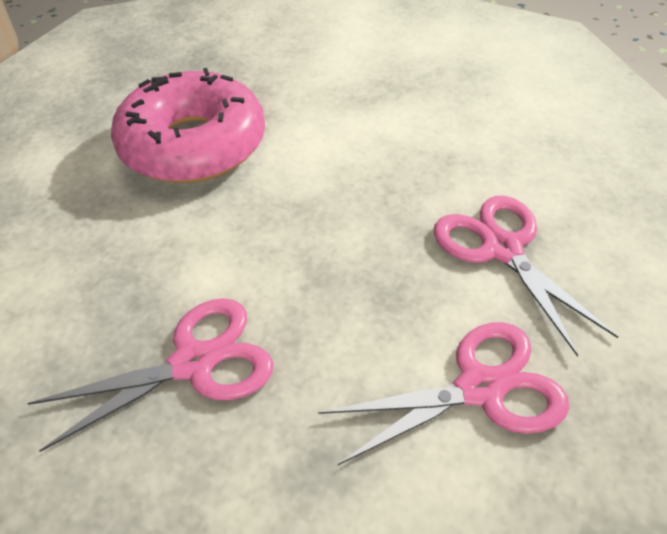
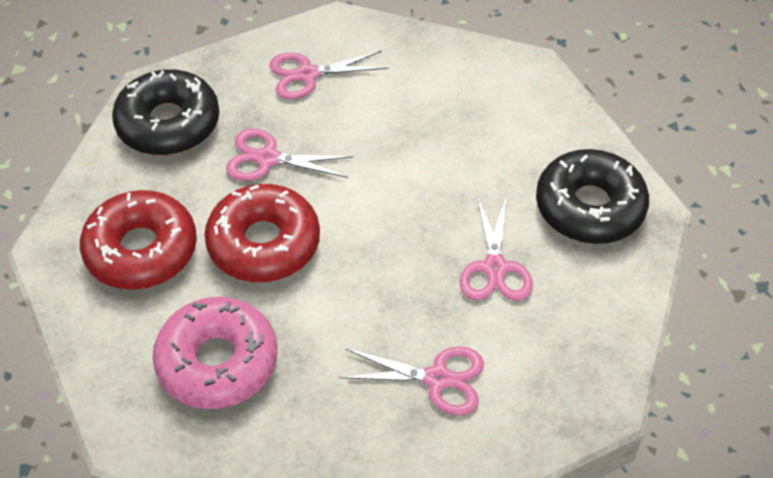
black donut: none = 0 -> [112,69,219,155] [536,149,649,244] = 2
pink scissors: [27,298,273,452] [318,322,569,465] [433,196,618,357] = 3 -> [226,129,353,181] [269,51,388,99] [340,347,484,415] [460,196,533,301] = 4
red donut: none = 0 -> [80,190,197,290] [205,184,320,282] = 2

